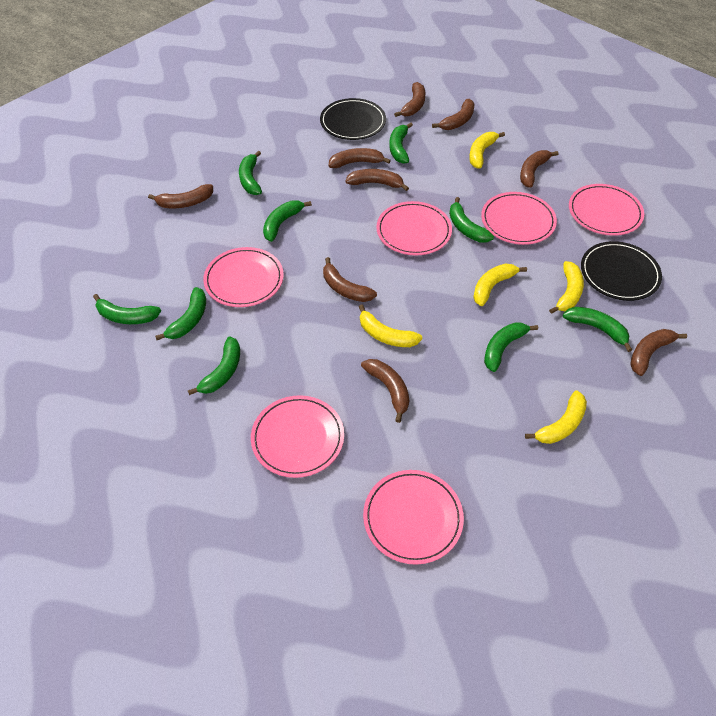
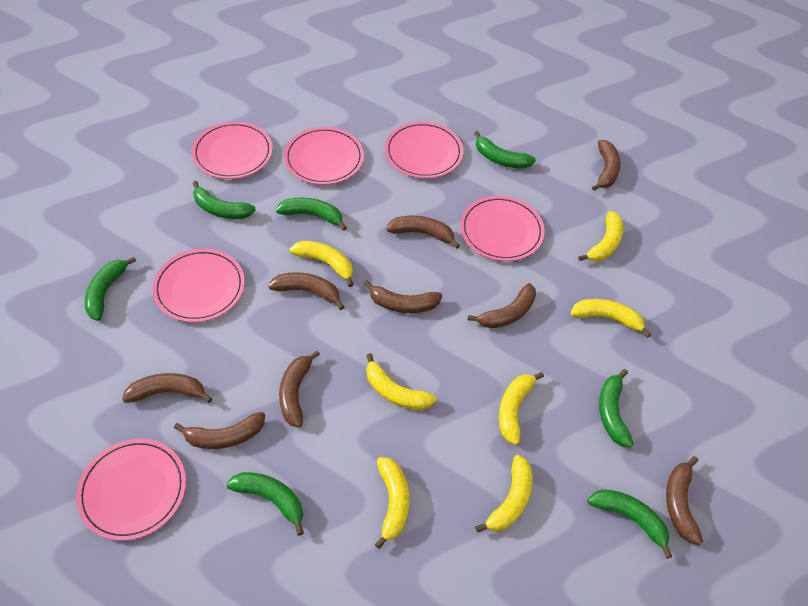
black plate: [320,98,386,140] [581,241,662,301] = 2 -> none = 0
green banana: [93,294,161,324] [155,287,206,340] [188,336,240,395] [239,151,262,195] [263,200,312,242] [389,122,413,164] [449,197,494,242] [484,322,538,372] [563,307,632,352] = 9 -> [84,257,136,321] [193,181,256,219] [226,472,304,536] [275,198,347,231] [474,131,536,169] [587,489,672,559] [599,369,634,448] = 7
yellow banana: [359,304,422,347] [469,132,505,169] [473,263,527,306] [525,390,587,444] [549,261,584,314] = 5 -> [290,241,353,287] [366,353,436,410] [375,457,409,549] [475,455,532,532] [499,372,544,445] [570,299,651,338] [578,211,623,262] = 7

